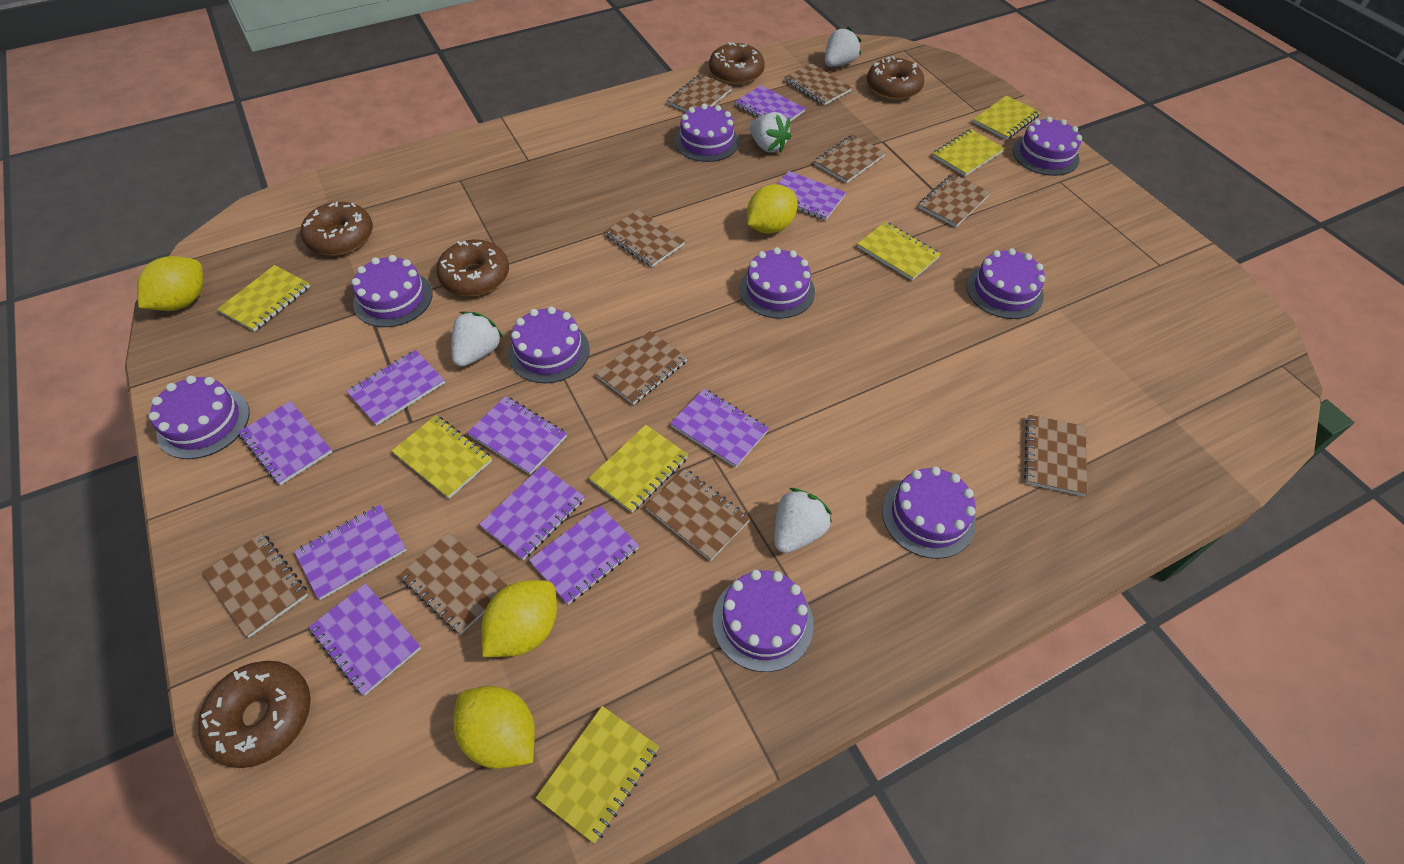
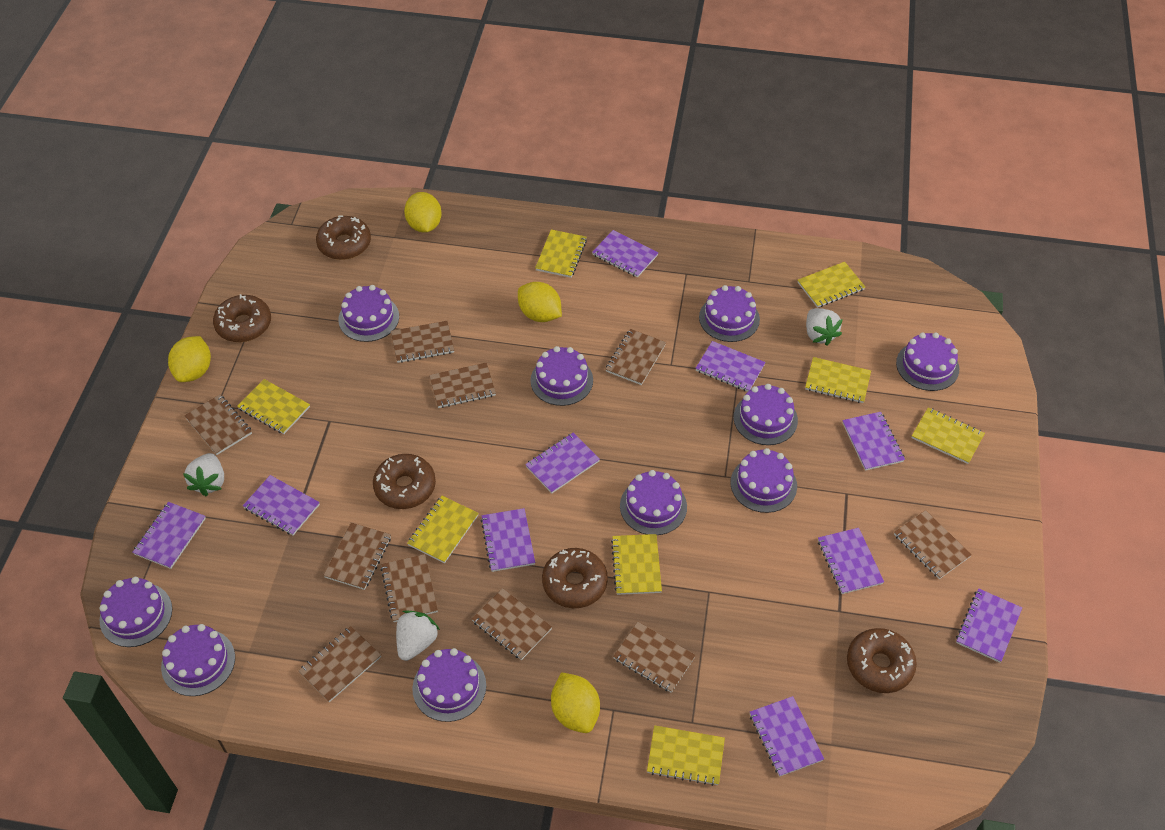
purple cake: [149,376,250,459] [352,255,432,327] [508,307,590,383] [675,104,739,162] [713,570,814,672] [739,247,815,319] [882,466,976,559] [966,248,1045,319] [1012,117,1082,176] = 9 -> [99,577,172,647] [161,624,235,696] [338,285,399,342] [412,648,486,722] [530,346,593,406] [620,470,687,535] [699,285,760,342] [731,448,797,513] [733,384,798,445] [896,332,959,391] = 10
white strawberry: [451,312,503,367] [749,112,792,153] [774,488,832,553] [825,27,861,67] = 4 -> [183,453,224,496] [396,610,440,661] [806,308,843,346] = 3
yellow notebook: [217,265,310,332] [392,415,492,499] [536,706,659,844] [589,425,688,513] [857,222,941,280] [932,129,1005,176] [973,95,1040,140] = 7 -> [237,379,310,434] [407,496,479,563] [535,229,587,278] [611,534,662,595] [647,725,725,786] [798,262,865,308] [805,357,871,403] [912,407,985,464] = 8

